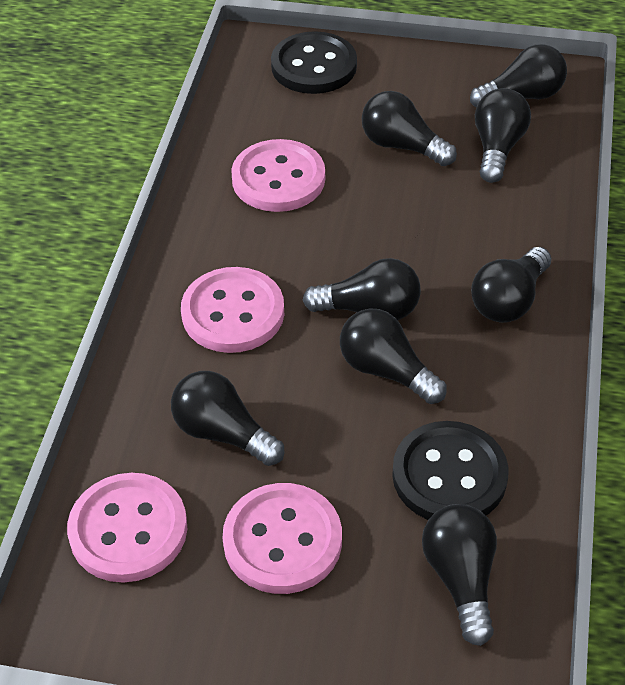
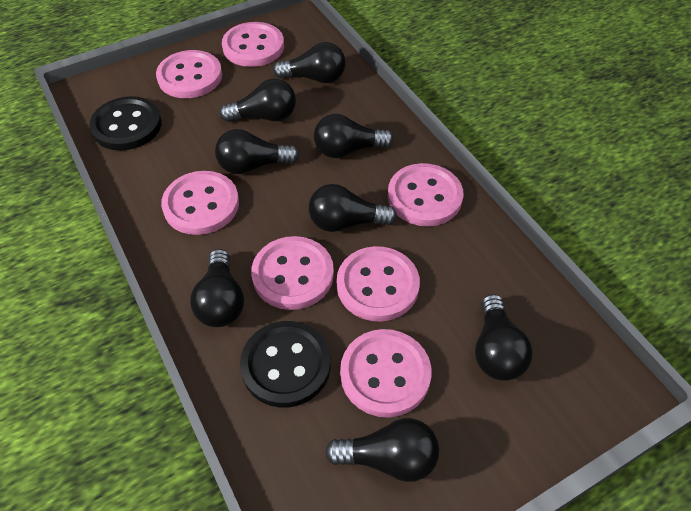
pink button: [67,473,187,583] [181,267,284,353] [222,483,342,594] [231,139,325,212] = 4 -> [156,50,222,98] [161,171,239,235] [222,22,284,67] [251,236,334,310] [337,246,420,322] [340,329,432,417] [388,163,463,226] = 7

